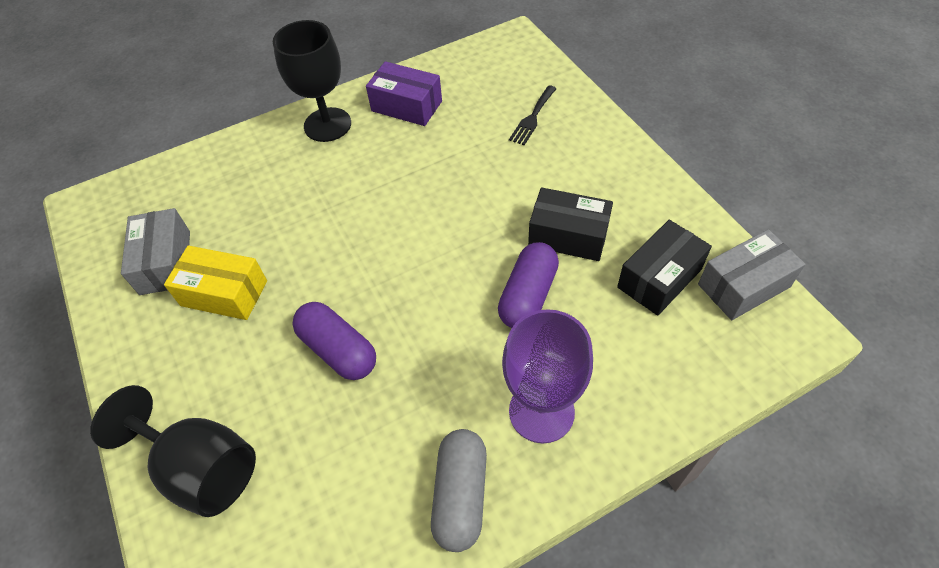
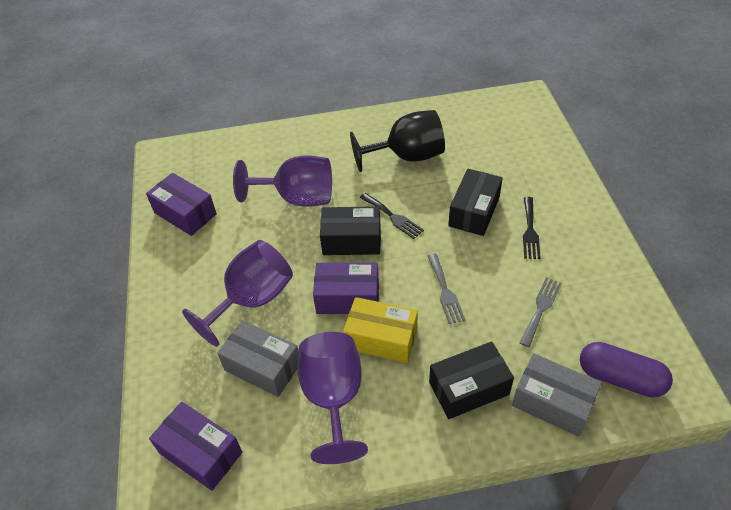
black box: [528,187,613,261] [617,220,712,316] = 2 -> [320,206,381,255] [429,341,514,419] [448,169,503,236] = 3
black fork: [509,85,557,145] = 1 -> [360,193,424,239] [523,197,541,259] = 2
black goblet: [90,385,256,517] [273,20,351,142] = 2 -> [350,110,445,172] = 1
grey capsule: [431,429,487,552] = 1 -> none = 0
grey fork: none = 0 -> [428,254,465,324] [520,277,562,347] = 2
purple box: [366,61,442,126] = 1 -> [146,173,217,236] [149,402,242,491] [313,263,379,314] = 3
purple capsule: [292,302,376,380] [498,242,559,328] = 2 -> [580,342,673,398] = 1
purple goblet: [502,309,593,443] = 1 -> [182,240,293,347] [233,155,332,207] [297,332,368,464] = 3

